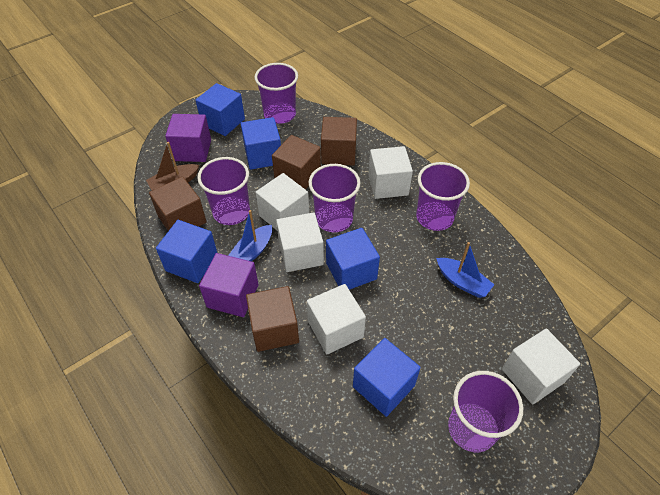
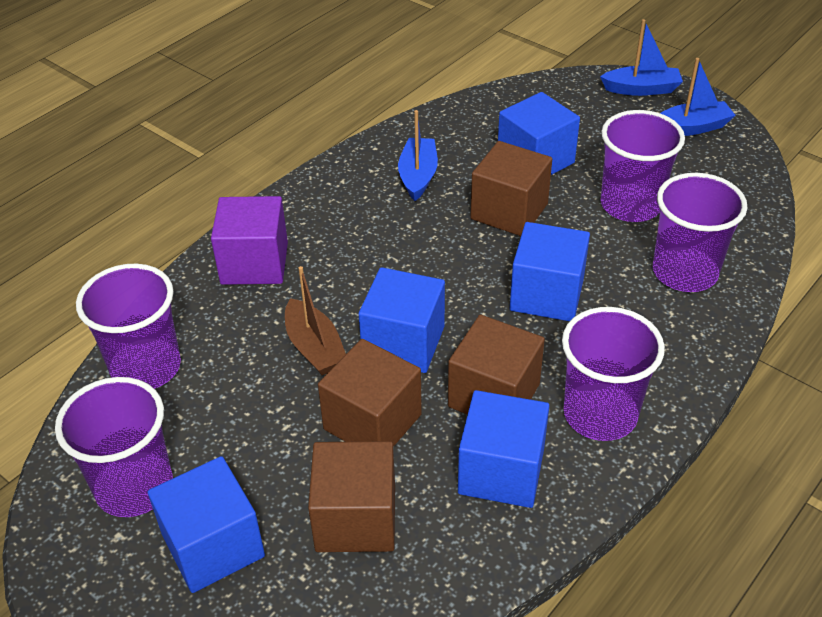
blue boat: [228,210,272,262] [436,242,494,298] = 2 -> [398,110,438,201] [600,19,683,96] [661,58,735,136] = 3
purple cube: [165,114,211,162] [199,253,259,317] = 2 -> [211,196,288,285] = 1
white cube: [255,173,309,230] [276,212,324,272] [307,284,366,354] [368,146,413,199] [502,329,580,405] = 5 -> none = 0

